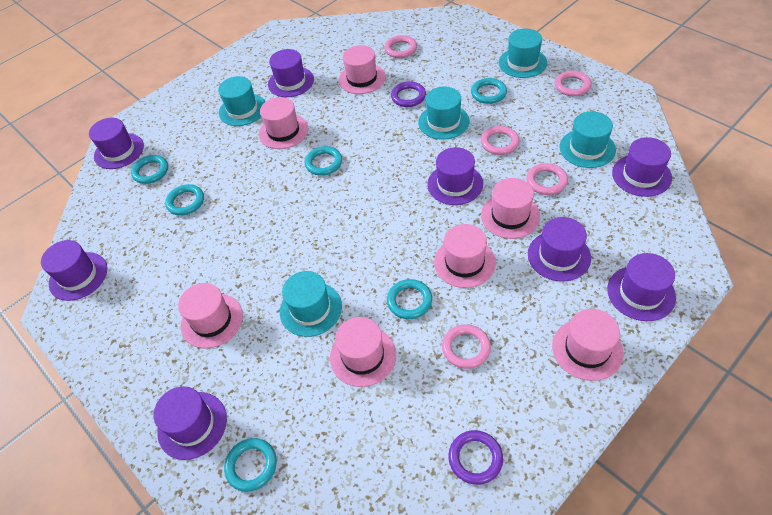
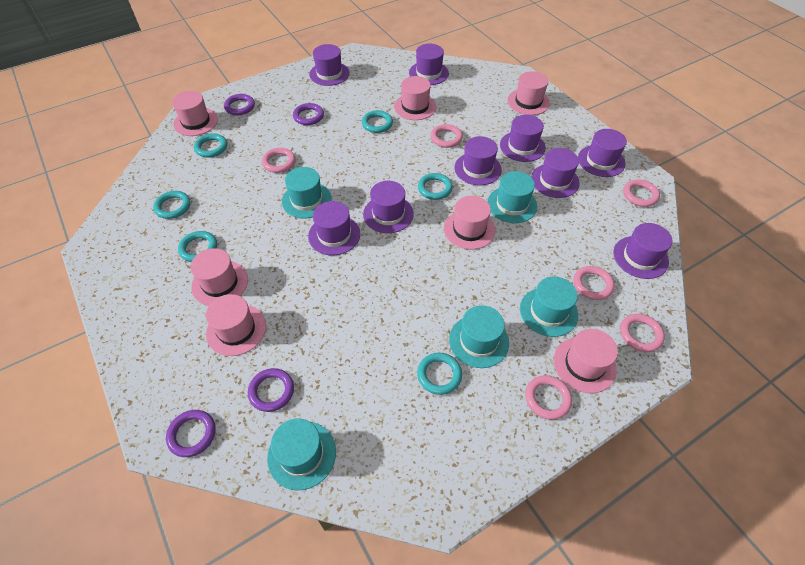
pink ring: [384,35,417,58] [442,324,491,369] [481,126,519,155] [526,163,568,195] [555,70,592,96] = 5 -> [262,148,296,173] [431,124,463,148] [525,375,572,420] [573,266,615,300] [620,314,665,352] [623,180,660,207] = 6
purple hat: [41,240,107,301] [89,118,144,169] [154,386,227,460] [268,49,314,97] [427,147,483,205] [528,217,591,282] [607,253,676,321] [612,137,672,197] = 8 -> [308,201,360,255] [309,44,349,86] [363,181,414,233] [409,44,449,85] [454,136,502,186] [500,115,546,162] [531,148,580,198] [578,129,627,177] [613,223,673,279] = 9
purple ring: [391,81,426,107] [448,430,503,485] = 2 -> [166,410,216,457] [224,94,255,115] [248,368,294,412] [293,103,324,125] = 4

